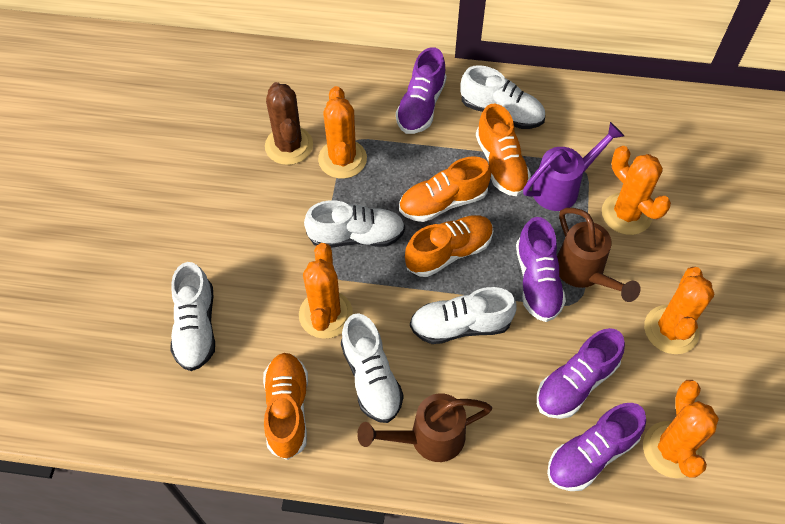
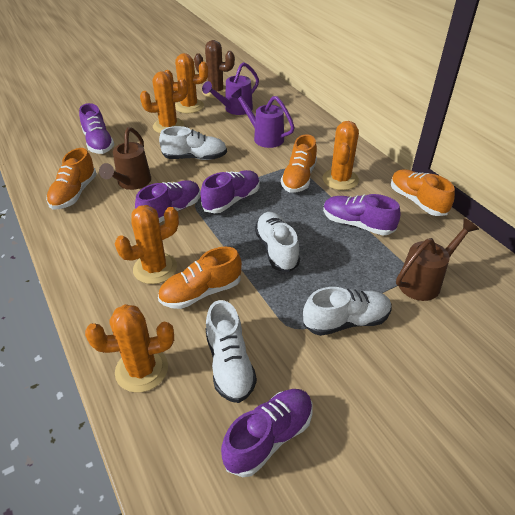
purple shoe: [396,47,446,134] [516,217,566,322] [537,328,625,419] [547,403,646,491] = 4 -> [79,103,114,154] [135,180,200,223] [200,170,260,213] [221,389,313,477] [323,194,400,235] = 5
purple watering can: [523,122,624,211] = 1 -> [202,62,259,115] [231,88,295,148] = 2
white shoe: [170,262,215,371] [304,200,405,248] [341,313,404,423] [410,287,516,344] [461,65,545,129] = 5 -> [159,126,227,160] [205,300,257,403] [255,212,300,272] [303,287,392,336] = 4

